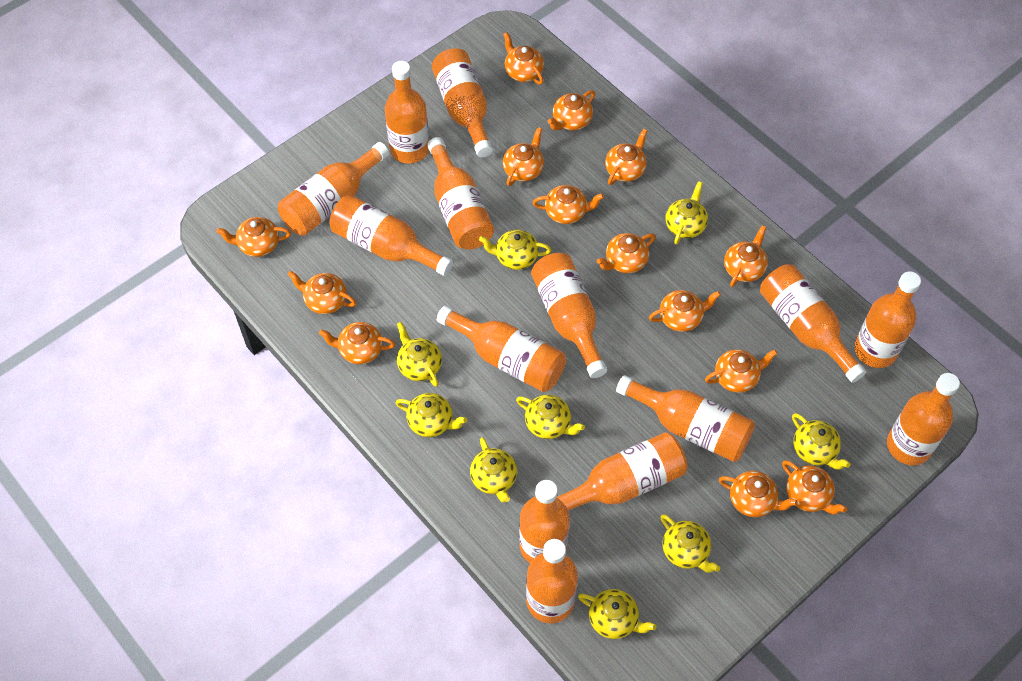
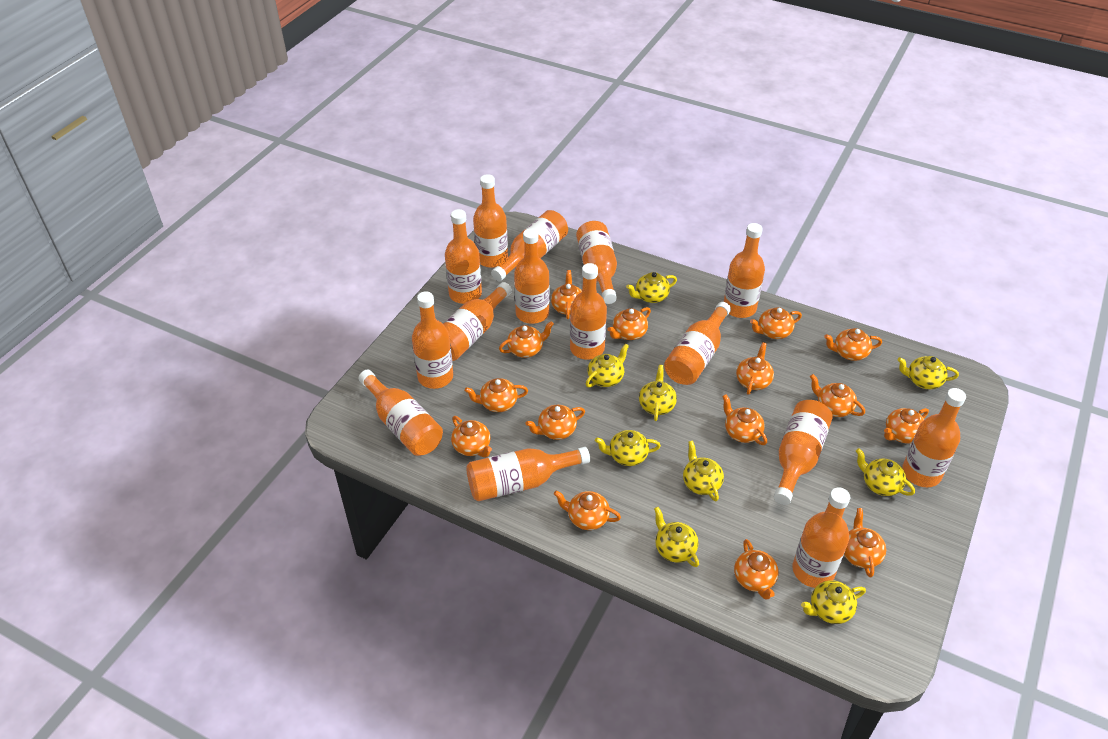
orange bottle: [278,142,389,236] [330,195,453,276] [385,61,429,163] [427,137,494,249] [432,48,493,158] [437,306,566,392] [519,480,570,563] [526,539,578,623] [531,253,607,378] [557,432,687,511] [616,375,755,462] [760,264,867,383] [854,271,921,368] [887,373,960,465] = 14 -> [358,370,443,456] [412,291,453,389] [443,282,512,361] [445,209,482,304] [466,447,590,501] [473,174,508,268] [491,210,568,281] [514,228,550,324] [570,263,607,360] [576,221,617,304] [664,302,731,385] [724,223,765,318] [774,400,833,505] [792,487,850,588] [902,388,966,487] = 15
orange teapot: [217,217,291,257] [288,271,356,314] [319,322,395,364] [503,32,544,85] [503,127,544,186] [533,185,604,224] [547,90,595,130] [597,233,656,273] [605,129,647,185] [649,290,721,332] [705,349,778,393] [719,471,798,518] [724,225,768,287] [782,460,847,515] = 14 -> [451,416,492,457] [465,378,528,412] [499,321,554,358] [526,405,585,440] [551,270,582,319] [554,490,621,530] [607,307,651,340] [722,394,767,445] [734,539,779,600] [736,342,774,395] [750,307,802,339] [810,374,865,417] [824,328,882,361] [844,508,886,578] [884,408,929,443] = 15

